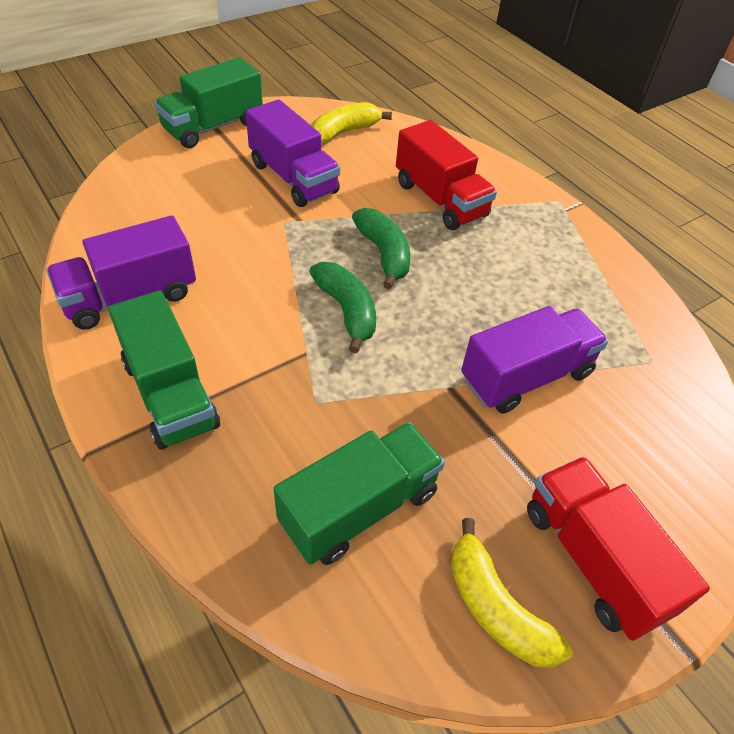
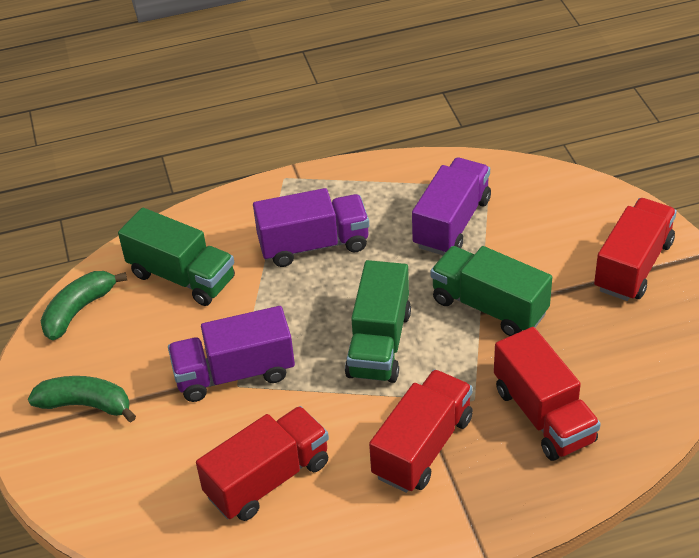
red truck: [396,120,497,230] [527,457,710,641] = 2 -> [196,406,329,521] [369,369,473,493] [494,327,601,461] [594,198,677,301] = 4
yellow banana: [311,102,392,144] [451,518,573,668] = 2 -> none = 0

